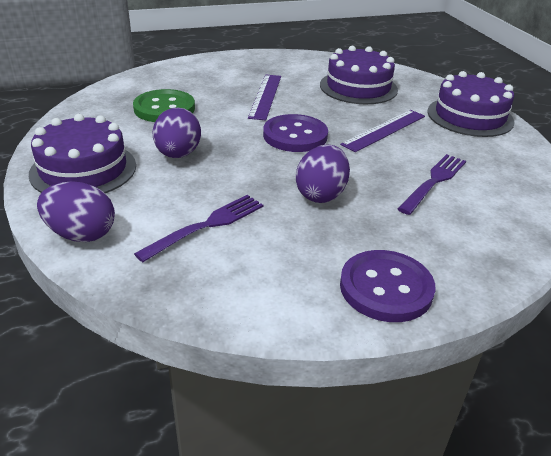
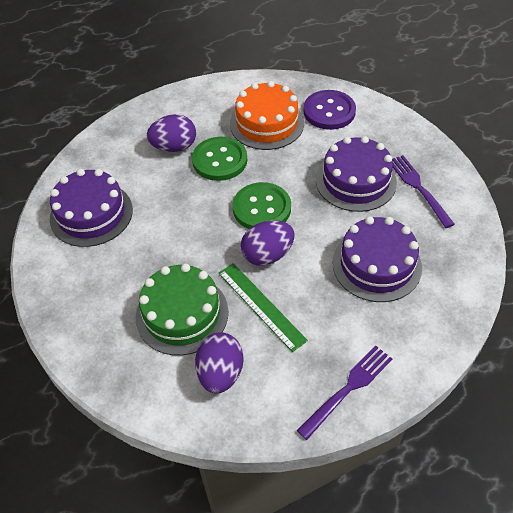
green button: [133,89,195,122] = 1 -> [192,137,247,181] [233,182,291,229] = 2
green cake: none = 0 -> [136,263,228,356] = 1
green ruler: none = 0 -> [218,263,308,352] = 1
orange cake: none = 0 -> [230,81,304,150] = 1
purple button: [263,114,328,152] [340,250,436,322] = 2 -> [304,90,356,130] = 1
purple ruler: [248,75,281,120] [340,110,425,152] = 2 -> none = 0

